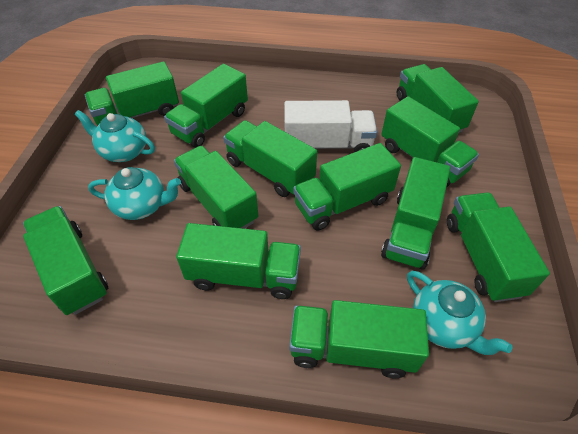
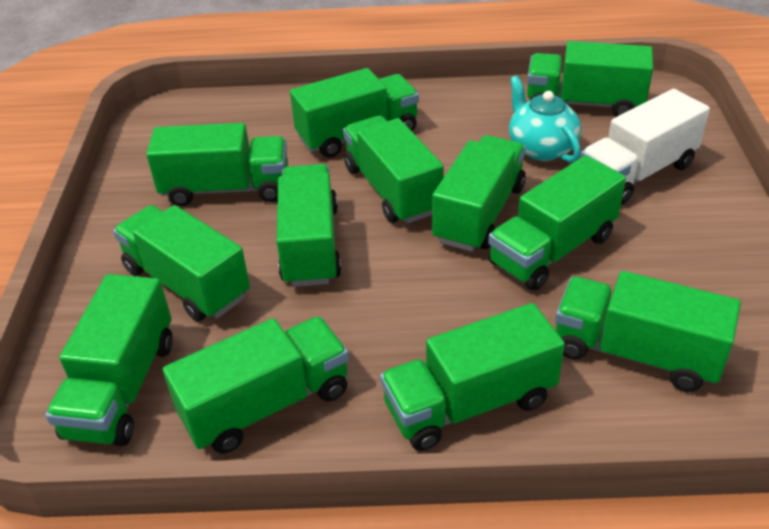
turquoise teapot: [75,110,155,162] [88,167,181,220] [407,271,513,355] = 3 -> [509,76,581,163] = 1

